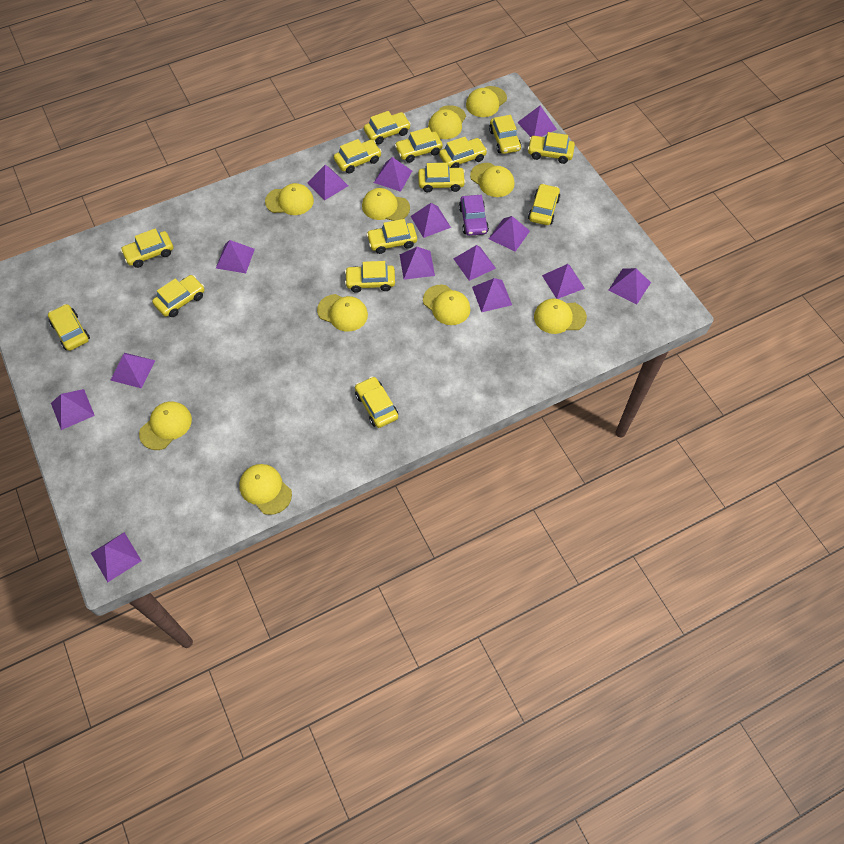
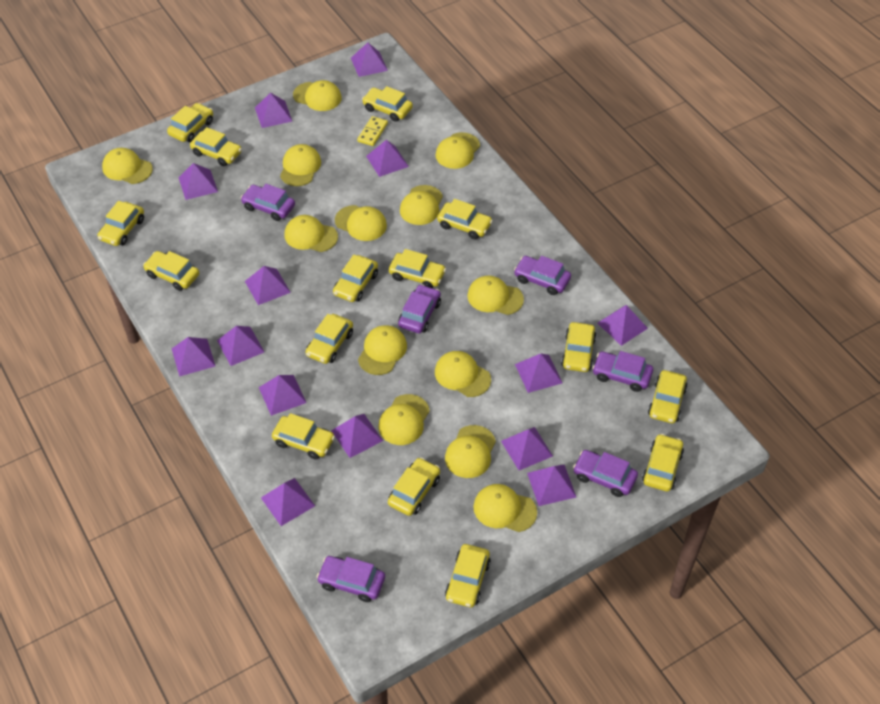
purple car: [459,195,489,236] = 1 -> [241,184,295,221] [317,556,385,602] [398,284,441,333] [514,256,571,295] [573,450,638,497] [592,351,653,392] = 6
yellow cap: [139,401,192,450] [239,464,292,515] [265,183,314,215] [317,294,368,332] [362,188,410,221] [423,284,470,325] [428,105,466,139] [466,86,507,117] [470,163,515,197] [534,299,587,334] = 10 -> [102,148,153,184] [280,144,321,186] [285,215,338,252] [293,80,342,111] [335,205,387,241] [358,325,407,375] [378,394,430,445] [400,185,443,225] [435,351,491,397] [436,132,480,169] [445,425,496,478] [467,276,524,315] [473,484,537,532] = 13
yellow car: [48,304,90,351] [121,228,173,268] [152,275,205,317] [334,139,382,174] [345,261,395,293] [355,376,398,428] [364,111,411,145] [366,219,417,254] [395,127,443,163] [418,163,466,192] [439,137,487,168] [489,115,521,154] [528,132,575,164] [528,184,560,225] = 14 -> [97,201,144,246] [143,251,199,291] [167,103,213,142] [190,127,242,166] [272,413,335,460] [305,314,353,364] [333,255,378,302] [362,86,413,122] [388,458,440,516] [389,249,446,288] [437,199,493,239] [445,544,491,607] [561,322,596,372] [642,434,684,492] [648,370,688,423] = 15
yellow domino: none = 0 -> [357,116,388,146] = 1

